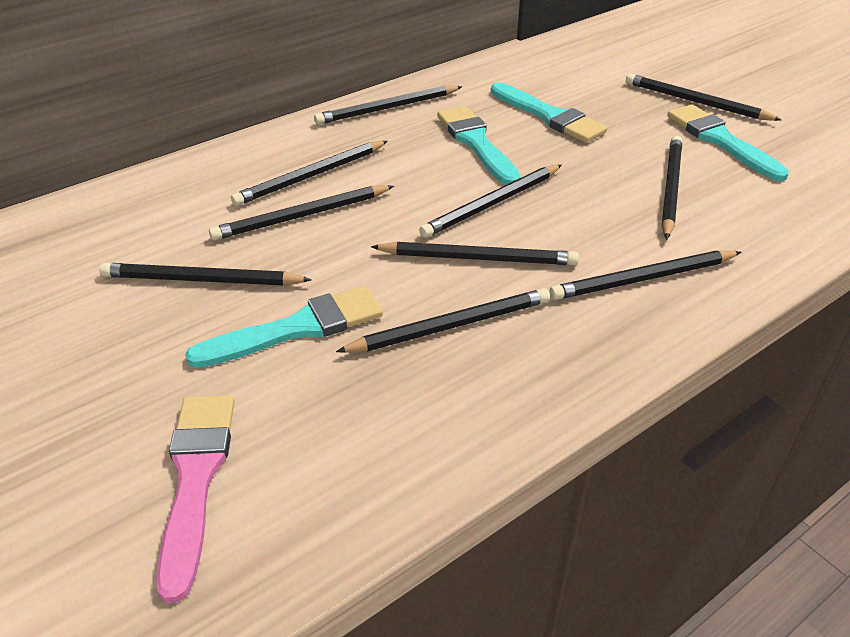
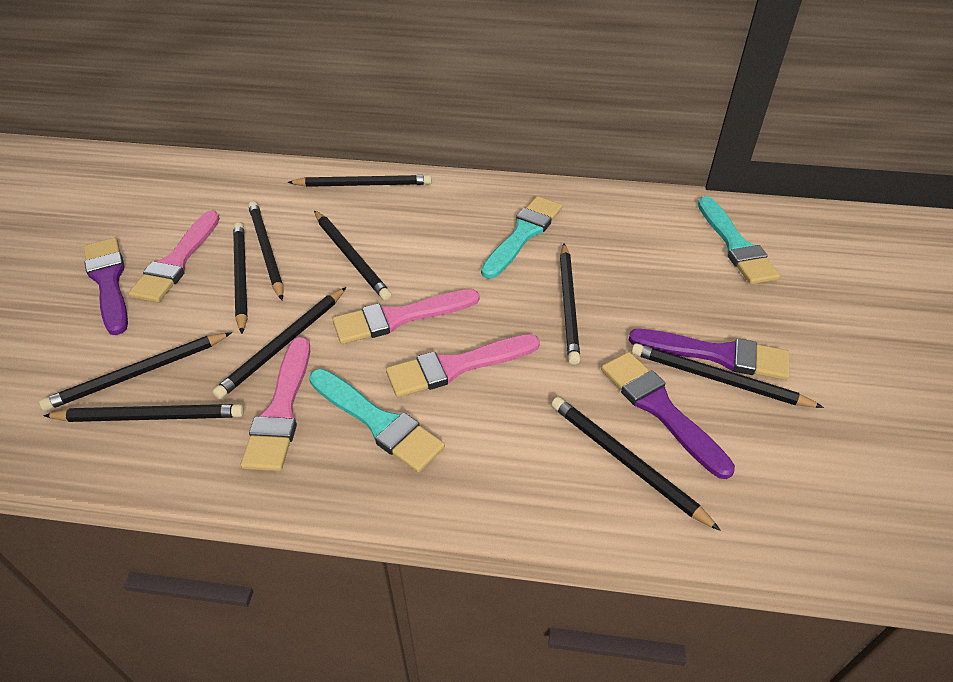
pink brush: [156,395,235,603] = 1 -> [128,211,220,303] [241,337,310,471] [333,289,479,344] [386,334,540,397] = 4
purple brush: none = 0 -> [84,238,128,335] [601,352,735,479] [629,329,790,380] = 3
turquoise brush: [185,286,383,368] [437,106,520,185] [491,82,607,143] [667,104,789,181] = 4 -> [309,369,445,473] [481,196,562,279] [698,196,780,284] = 3

